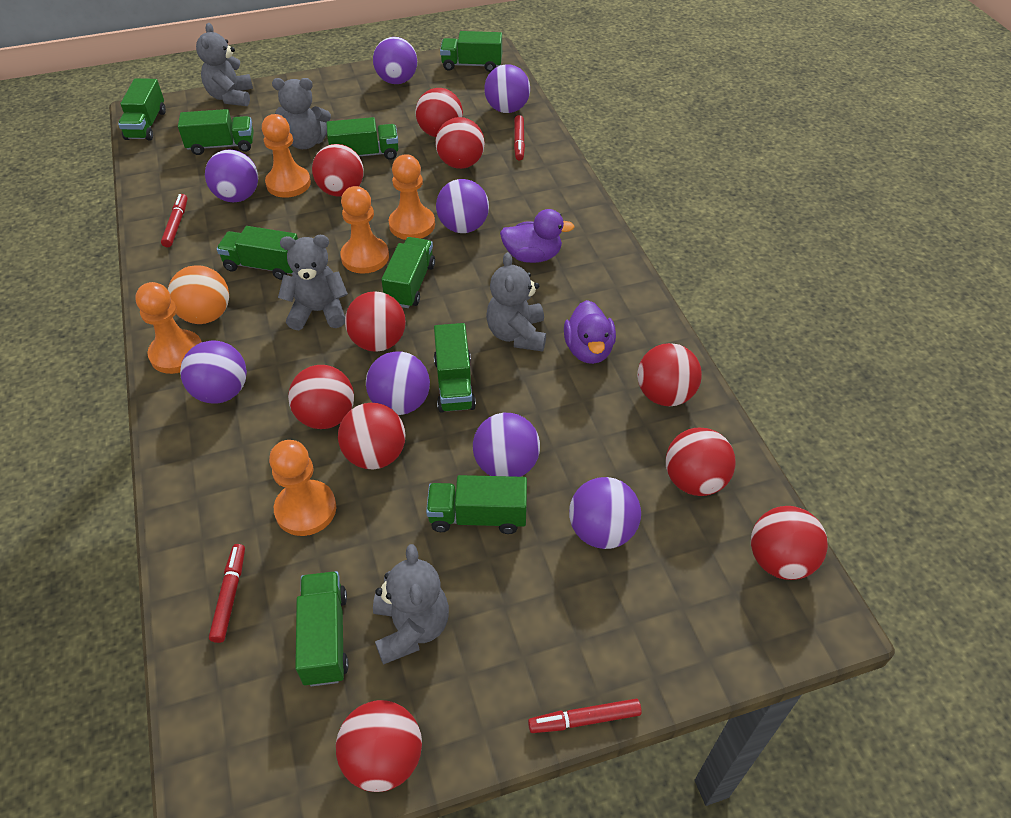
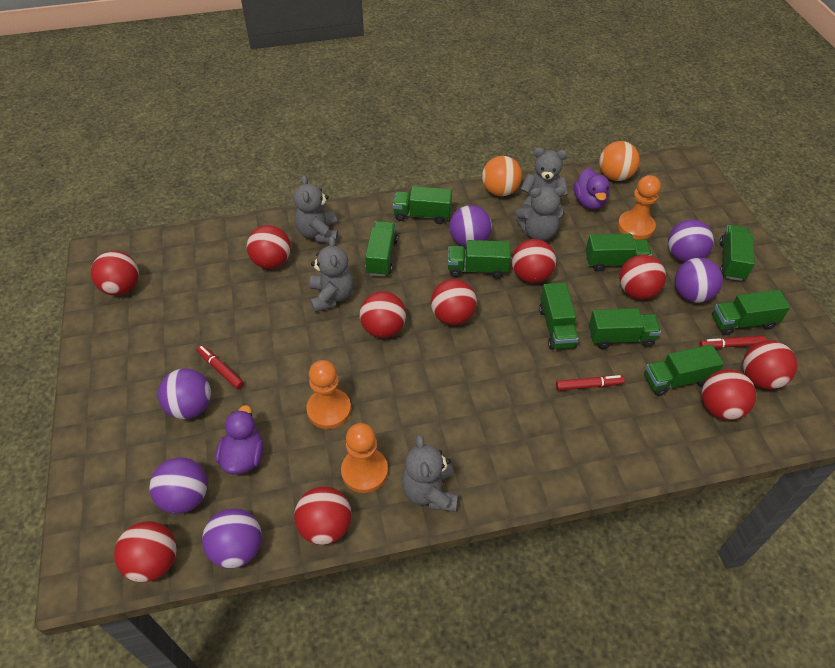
orange ball: [168,265,229,324] = 1 -> [482,156,522,196] [599,141,640,181] = 2
orange pawn: [135,282,202,374] [262,114,311,198] [269,440,336,536] [340,186,389,274] [388,154,435,240] = 5 -> [306,360,351,429] [341,423,388,493] [618,175,661,240] = 3
purple ball: [180,340,247,404] [205,150,258,202] [366,351,430,415] [373,37,417,84] [436,179,489,233] [473,413,540,477] [484,64,530,113] [569,477,641,549] = 8 -> [149,457,208,514] [158,369,211,419] [202,508,262,569] [449,205,492,247] [668,219,714,262] [675,258,723,303] = 6
red marker: [161,194,188,247] [209,544,245,643] [514,115,525,161] [528,699,642,733] = 4 -> [197,345,244,389] [556,375,625,391] [699,335,766,349] = 3

